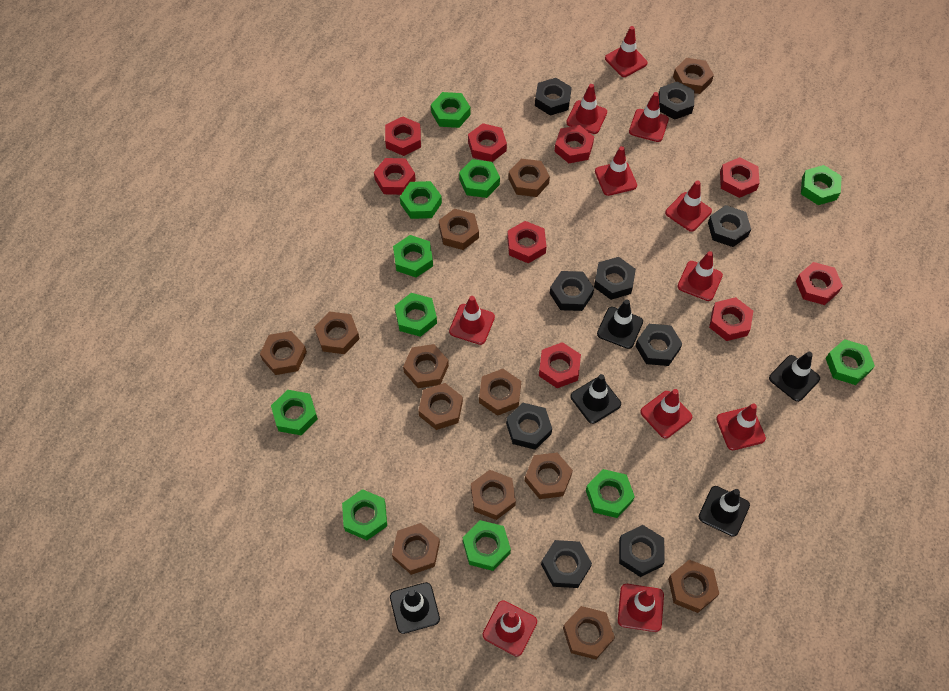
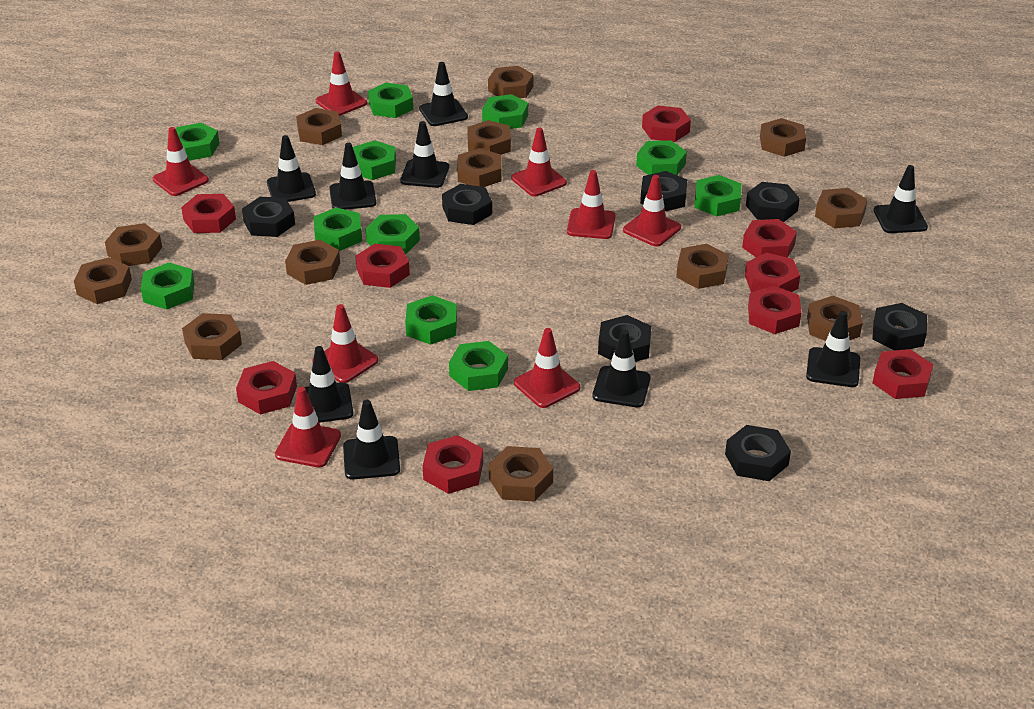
black nut: [506,403,552,450] [535,78,572,116] [541,540,592,588] [550,271,594,311] [594,257,636,300] [619,525,665,577] [635,324,683,366] [659,81,694,120] [708,205,751,247] = 9 -> [242,197,295,237] [442,184,492,225] [598,315,652,362] [640,171,687,211] [725,425,791,481] [746,182,800,222] [872,303,927,350] = 7
black traffic cone: [390,582,440,634] [570,374,621,424] [597,299,643,349] [699,486,750,537] [769,352,820,402] = 5 -> [267,135,316,202] [304,346,353,423] [329,143,376,210] [343,400,400,479] [400,121,449,188] [419,62,468,126] [593,330,651,407] [806,311,860,387] [874,165,928,233] = 9
red traffic cone: [449,296,495,345] [483,600,537,657] [566,84,607,134] [595,146,637,196] [605,26,648,77] [618,584,664,632] [629,92,669,142] [640,389,692,438] [665,180,712,232] [677,251,723,301] [716,403,766,450] = 11 -> [152,127,209,196] [275,387,341,468] [312,304,379,383] [316,51,367,116] [511,128,567,196] [514,328,580,408] [567,170,615,239] [623,175,681,246] = 8

